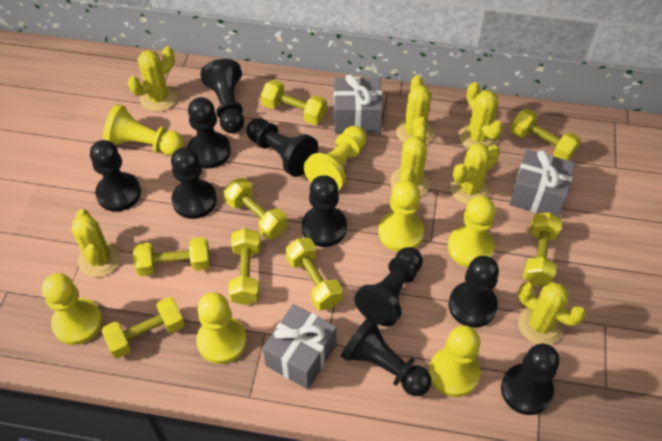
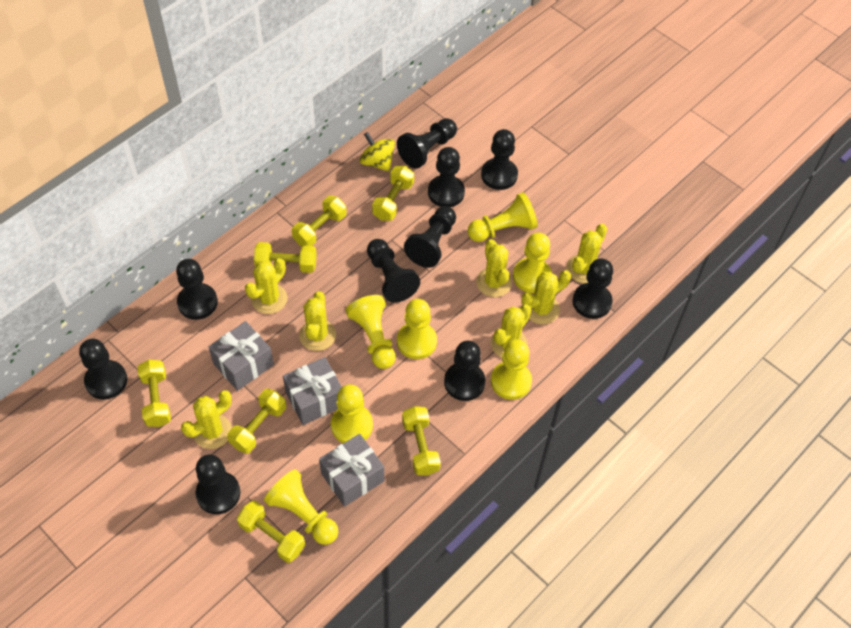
yellow dumbbell: [101,297,185,358] [133,237,210,276] [224,178,288,240] [228,228,261,305] [261,80,327,125] [286,238,342,310] [511,109,581,161] [523,212,562,286] = 8 -> [138,360,171,427] [227,389,286,454] [237,501,305,563] [254,242,317,273] [292,196,347,247] [372,166,414,221] [402,406,441,475] = 7
yellow spinning top: none = 0 -> [360,132,395,172] = 1

